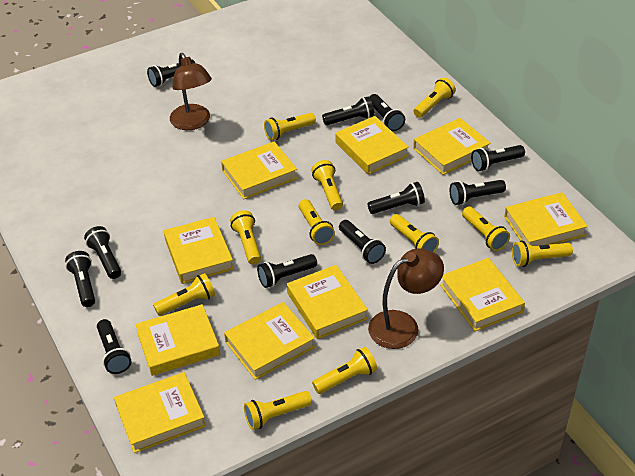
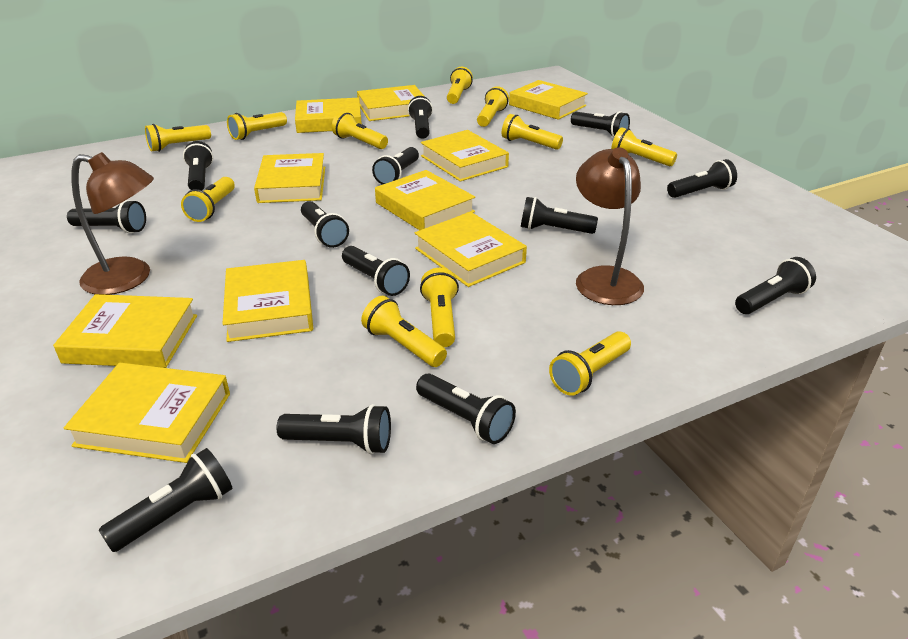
black flashlight: [65,251,95,307] [84,226,121,279] [97,319,131,374] [147,59,195,87] [257,254,317,288] [322,96,375,125] [339,220,386,264] [367,182,425,214] [369,94,405,131] [450,180,506,205] [471,145,525,171] = 11 -> [67,200,146,233] [99,448,232,552] [183,141,213,190] [276,404,391,454] [301,201,349,248] [342,246,410,296] [372,147,419,185] [408,96,433,139] [416,374,516,444] [521,197,598,234] [571,111,630,137] [667,159,737,198] [735,257,816,314] = 13

